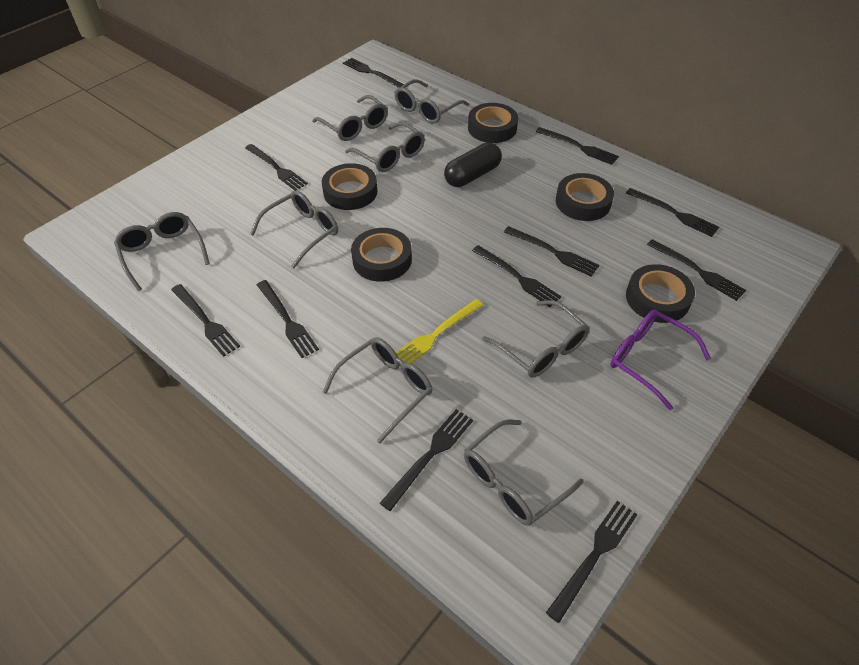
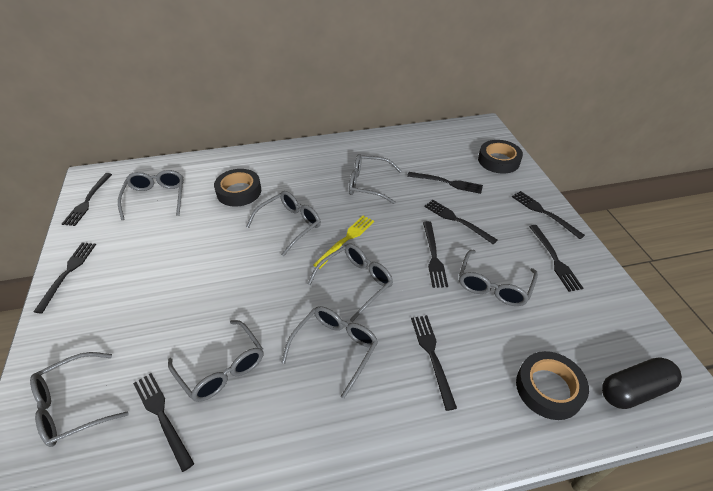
black fork: [171,284,240,357] [245,144,308,190] [257,280,319,358] [343,58,404,88] [380,409,473,511] [472,245,562,307] [504,226,599,277] [536,127,619,165] [546,501,638,623] [626,188,719,237] [647,239,746,301] = 11 -> [33,242,96,313] [62,173,112,226] [133,373,194,472] [407,172,483,194] [411,315,457,411] [423,221,448,288] [424,200,498,244] [512,191,585,239] [529,225,583,292] = 9
black tape: [322,163,377,210] [351,228,412,282] [468,103,518,143] [556,173,614,221] [626,264,695,323] = 5 -> [214,169,261,206] [478,140,523,174] [516,351,589,420] = 3
purple glasses: [610,310,711,410] = 1 -> none = 0

